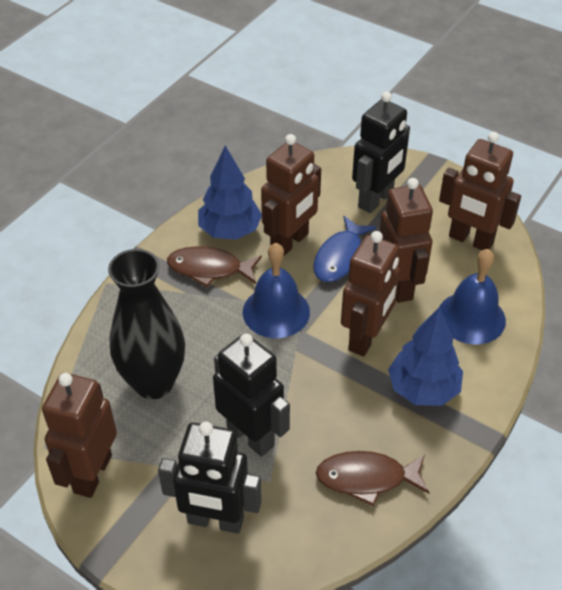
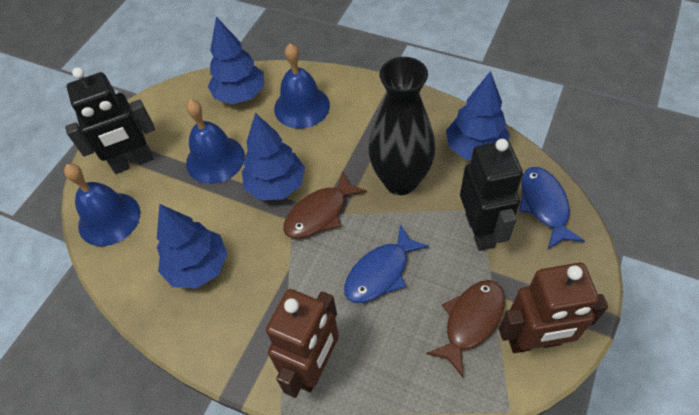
black robot: [158,422,262,534] [213,333,290,457] [352,91,410,213] = 3 -> [65,67,155,174] [460,139,523,251] = 2
blue bell: [243,243,310,338] [440,249,506,345] = 2 -> [64,164,140,246] [186,100,245,184] [274,43,330,129] = 3
blue fish: [313,216,376,282] = 1 -> [344,224,429,303] [519,167,585,249] = 2
blue tree: [198,146,262,240] [388,307,463,406] = 2 -> [157,204,228,289] [208,17,264,104] [242,113,305,201] [446,71,510,160] = 4
brown robot: [42,373,117,498] [261,134,321,257] [341,231,400,356] [379,178,433,303] [439,132,521,250] = 5 -> [266,289,339,398] [499,263,608,353] = 2

